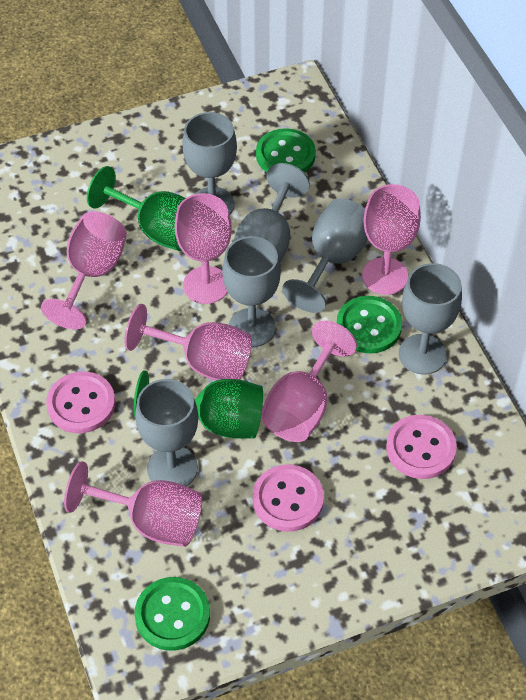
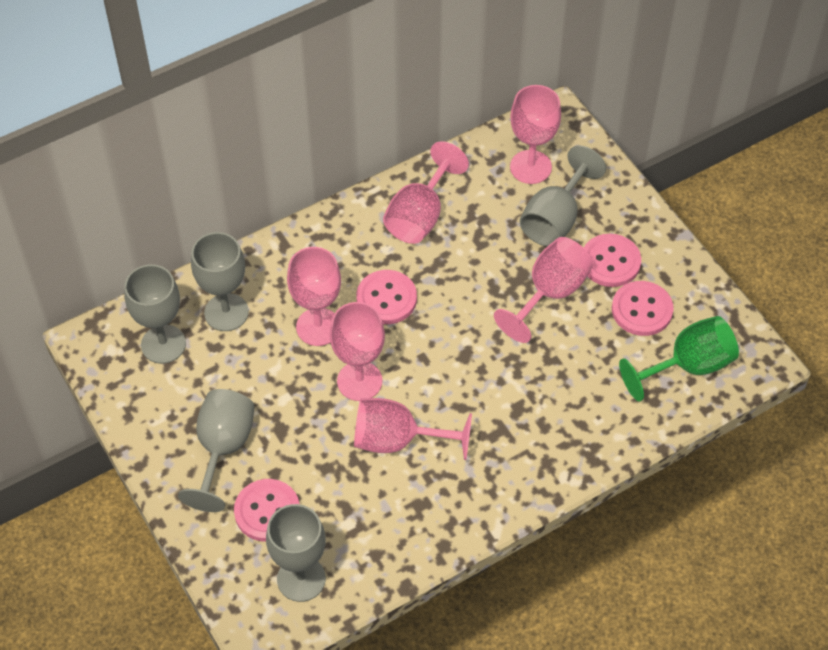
green button: [135,577,210,651] [256,128,316,173] [337,296,402,354] = 3 -> none = 0
green goblet: [87,166,185,251] [134,370,263,439] = 2 -> [619,316,739,402] = 1
grey goblet: [135,379,198,486] [182,112,237,215] [222,236,281,347] [233,163,310,263] [282,199,368,313] [399,263,462,375] = 6 -> [124,264,186,364] [178,389,255,512] [191,232,249,331] [266,504,326,602] [520,146,606,246] = 5
pink button: [46,372,115,433] [253,464,324,532] [386,415,457,479] = 3 -> [234,479,299,542] [356,270,417,324] [584,234,641,287] [612,281,674,336] = 4

